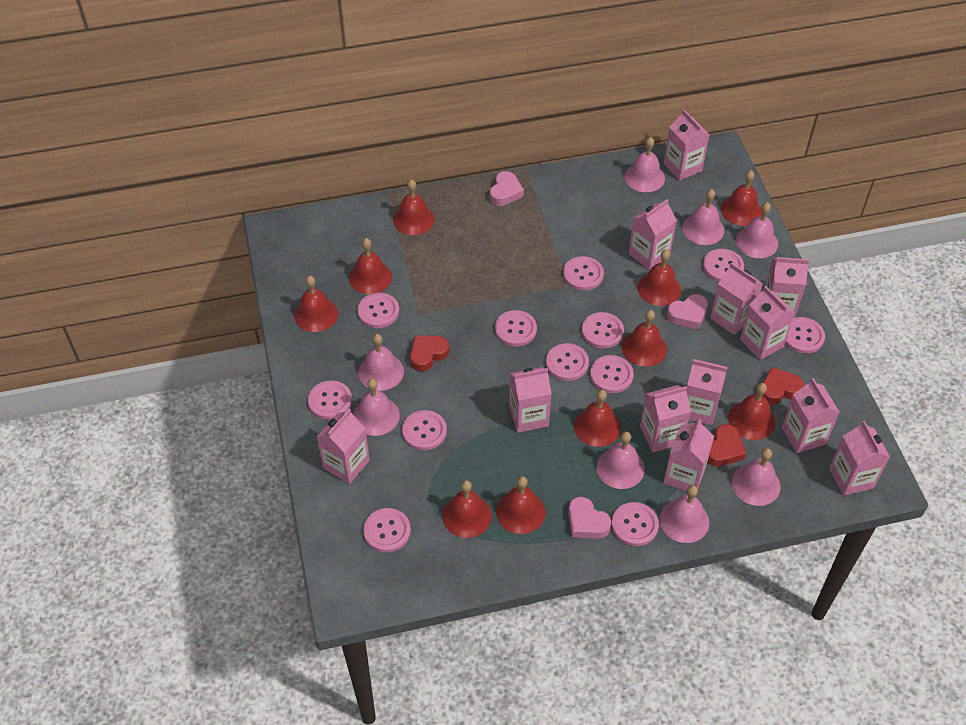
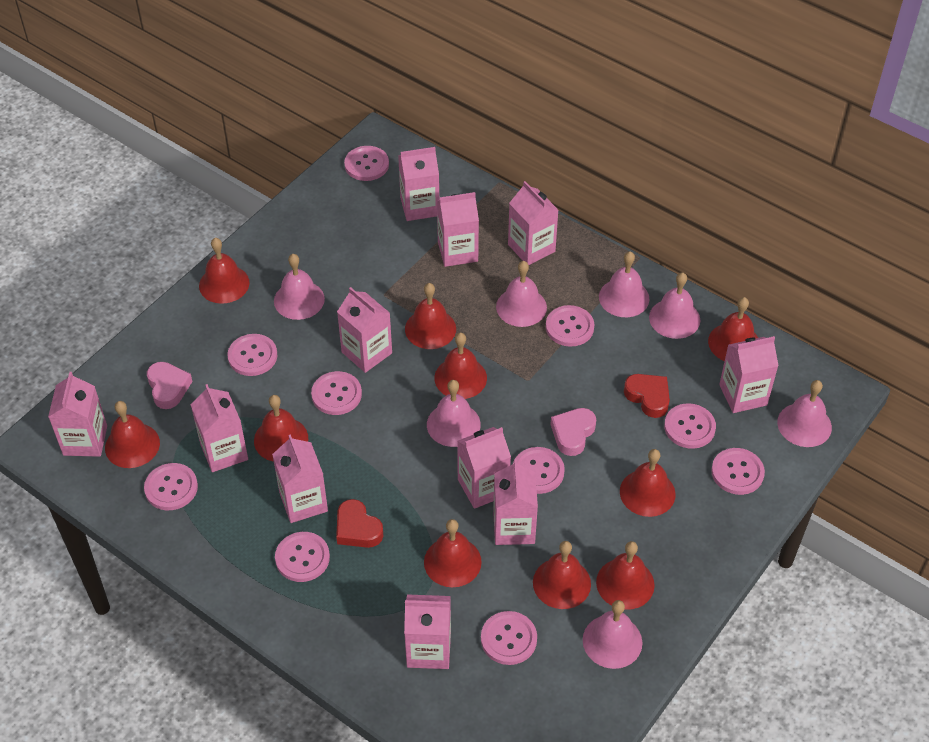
pink bell: [353,379,400,436] [358,334,404,391] [596,431,645,489] [625,137,665,192] [660,485,709,543] [682,189,724,245] [732,448,781,506] [736,202,778,258] = 8 -> [274,254,325,320] [427,380,481,447] [496,261,547,327] [583,600,642,669] [599,251,649,317] [649,272,700,339] [777,380,832,447] = 7
pink button: [308,381,352,420] [357,293,399,328] [363,508,411,552] [402,410,447,450] [495,310,537,346] [546,343,589,381] [563,256,604,290] [582,312,624,349] [590,355,634,393] [611,502,659,546] [703,249,744,282] [785,317,825,354] = 12 -> [144,463,198,510] [227,334,277,376] [275,532,330,582] [311,371,362,415] [344,146,389,181] [481,611,537,665] [513,447,565,494] [546,305,594,347] [664,403,716,449] [711,448,765,495] = 10
pink carton: [317,409,370,484] [509,367,552,433] [629,199,677,270] [640,385,691,452] [663,419,714,492] [664,109,709,181] [686,359,727,425] [710,262,763,335] [740,286,795,360] [765,257,809,318] [782,378,839,453] [829,421,890,496] = 12 -> [48,372,107,457] [191,384,248,472] [272,434,328,523] [337,287,392,373] [398,147,439,221] [404,594,451,669] [437,192,479,267] [457,427,511,509] [493,459,538,545] [508,181,558,265] [719,336,779,413] = 11
pink heart: [490,171,524,206] [568,497,611,539] [667,294,708,330] = 3 -> [147,362,193,409] [550,408,596,456] = 2
red heart: [410,335,450,371] [707,424,746,467] [762,367,804,405] = 3 -> [336,499,383,548] [624,374,670,418] = 2

